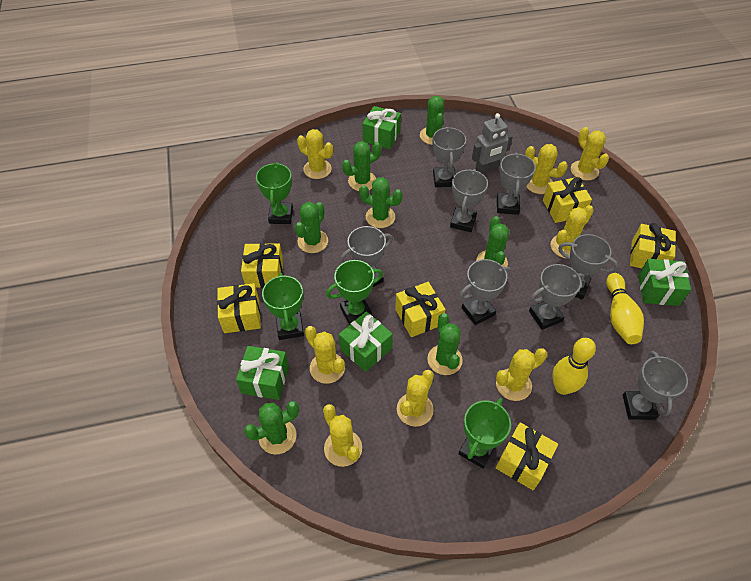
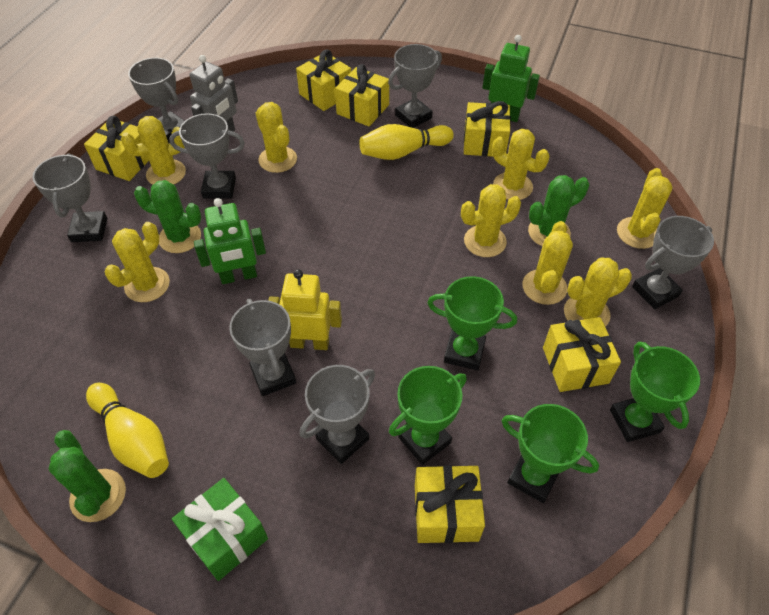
green cactus: [244,401,299,455] [295,202,328,253] [342,141,381,191] [359,177,403,228] [420,96,444,145] [427,313,463,375] [476,216,509,267] = 7 -> [49,430,126,522] [134,180,201,253] [528,175,589,246] = 3
green gift: [236,346,289,400] [339,311,393,372] [363,106,401,149] [638,259,691,306] = 4 -> [172,478,268,581] = 1
green robot: none = 0 -> [194,198,266,284] [482,35,540,122] = 2
grey trophy: [340,226,393,287] [432,127,466,187] [450,169,488,232] [459,259,511,325] [497,153,536,215] [529,264,584,330] [558,234,618,299] [623,351,688,420] = 8 -> [32,153,107,242] [128,58,184,143] [169,113,245,199] [229,299,296,396] [300,365,375,464] [388,44,442,128] [632,216,714,309] = 7
yellow robot: none = 0 -> [268,269,342,350] = 1

